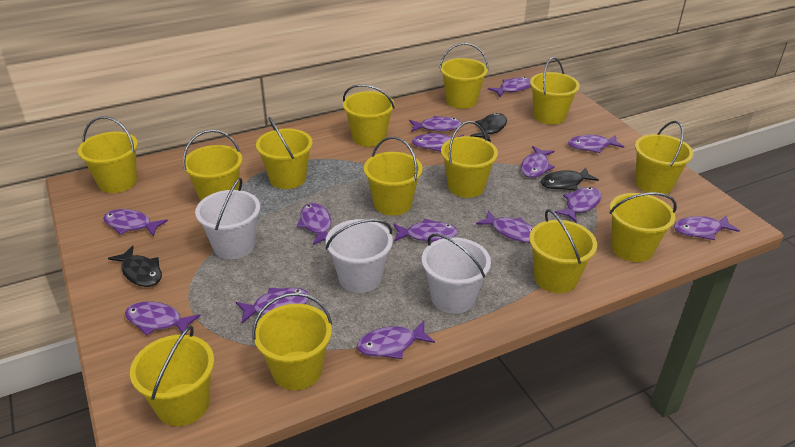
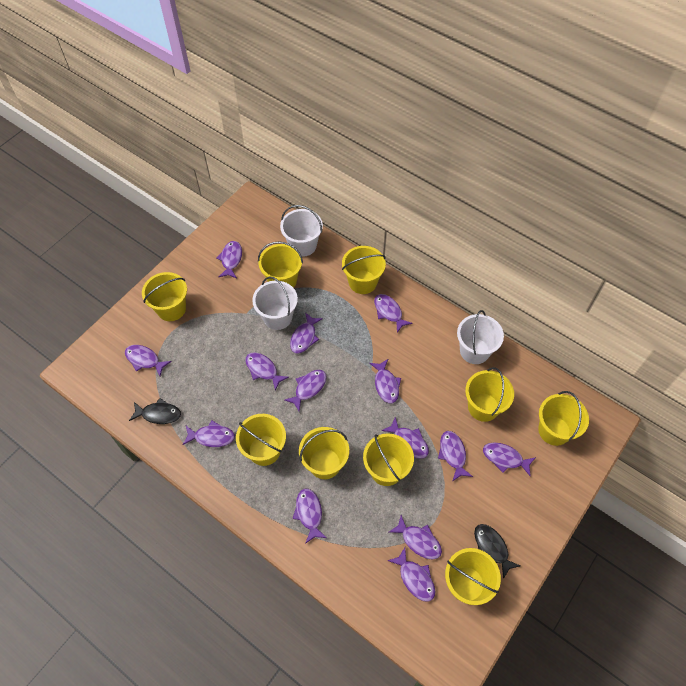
black fish: [108,246,162,287] [470,113,507,142] [541,167,599,190] = 3 -> [129,398,181,424] [474,524,521,579] = 2
yellow bucket: [78,116,138,193] [130,326,214,426] [183,130,243,201] [252,293,332,390] [256,117,313,189] [343,84,395,147] [364,137,422,216] [439,43,488,109] [441,121,498,198] [529,209,597,293] [530,57,580,125] [609,192,677,262] [635,121,693,194] = 13 -> [142,272,187,321] [236,414,286,466] [258,241,303,288] [299,427,349,479] [342,246,386,294] [363,433,414,486] [445,548,501,605] [465,367,514,422] [538,391,589,446] = 9

